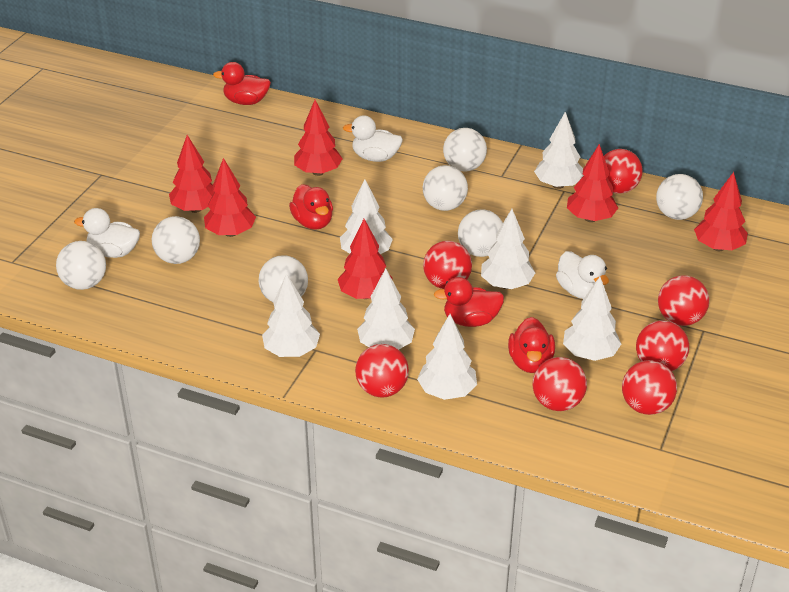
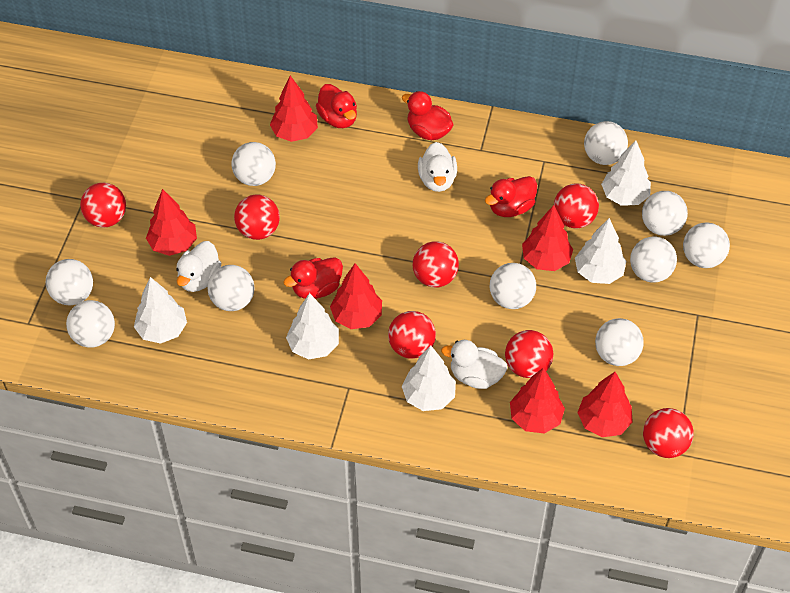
white ball: [56,241,106,290] [152,216,200,264] [259,255,308,302] [423,165,468,211] [443,128,487,171] [458,209,503,257] [656,174,703,220] = 7 -> [46,259,93,305] [66,300,115,348] [207,265,255,311] [231,142,276,186] [490,263,536,309] [584,121,628,165] [595,318,644,366] [630,236,677,283] [642,191,688,236] [683,222,730,268] = 10
white tree: [262,273,320,357] [340,179,393,254] [357,268,415,349] [417,314,477,400] [481,209,535,289] [534,112,584,189] [563,277,621,361] = 7 -> [134,277,187,344] [286,293,339,359] [402,345,456,411] [575,218,626,284] [601,140,651,206] = 5

